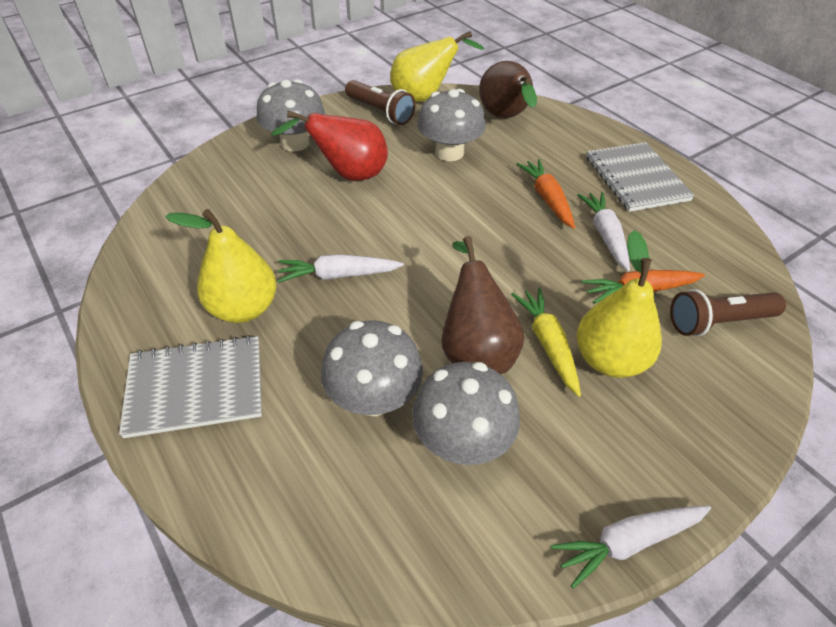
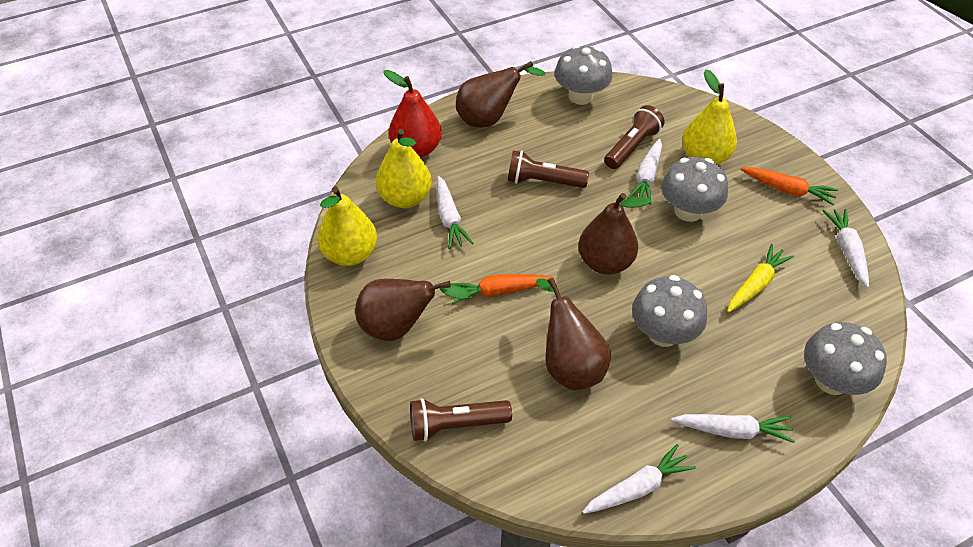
brown flashlight: [345,80,415,125] [670,289,786,337] = 2 -> [410,398,512,442] [507,150,589,188] [604,105,665,169] = 3
brown pear: [442,236,524,374] [479,61,537,118] = 2 -> [355,279,470,341] [456,61,545,127] [536,278,611,390] [578,193,651,275] = 4
grey notebook: [119,335,262,438] [586,142,695,212] = 2 -> none = 0
white carrot: [277,254,404,283] [551,506,711,589] [577,192,630,271] = 3 -> [437,176,473,249] [582,444,696,514] [627,138,662,204] [671,414,795,443] [823,209,869,288] = 5

